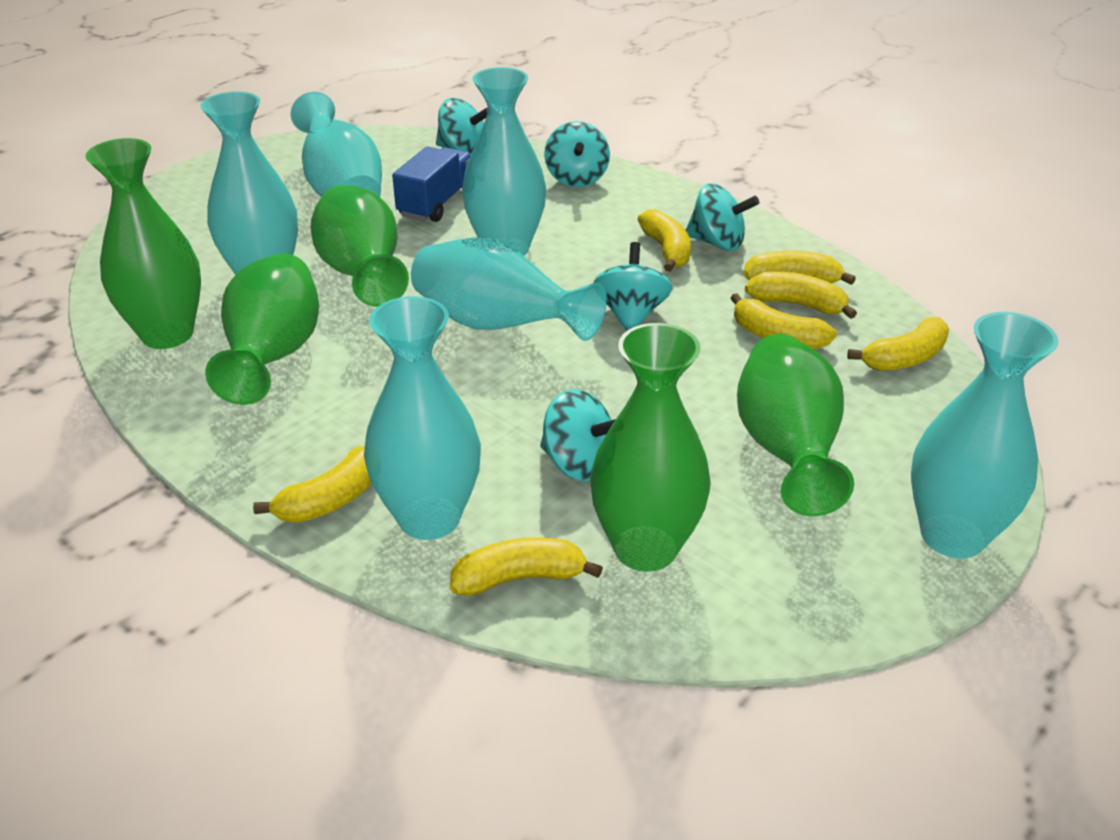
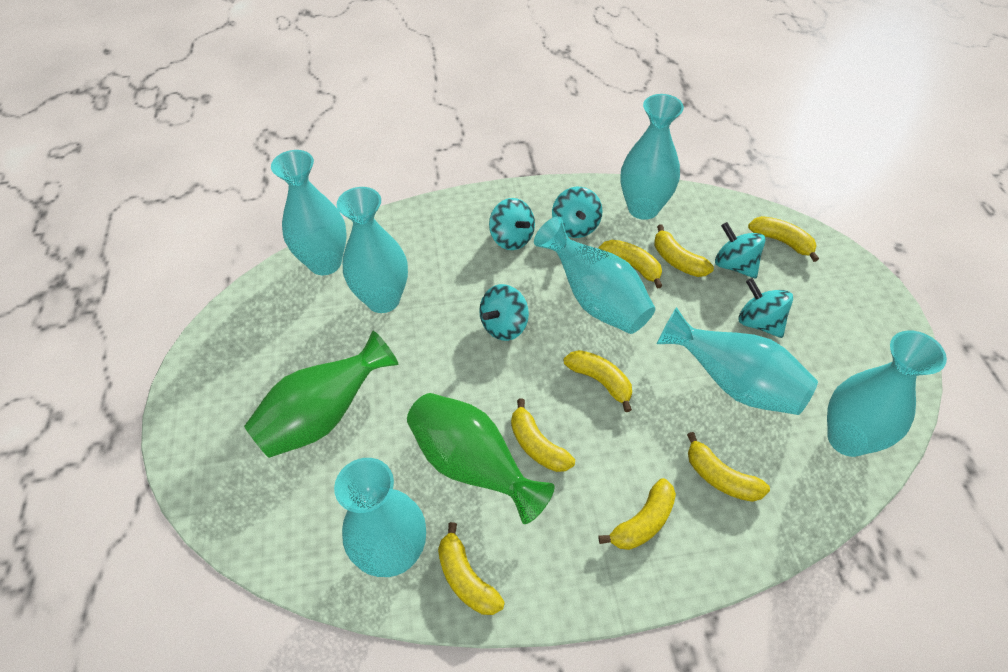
blue truck: [392,146,471,222] = 1 -> none = 0
green vase: [85,138,201,349] [205,253,319,405] [310,185,409,307] [590,323,711,572] [737,334,854,516] = 5 -> [244,331,398,458] [407,393,554,524] = 2
turquoise vase: [200,91,298,275] [291,92,382,197] [364,296,481,540] [411,238,607,341] [462,67,546,256] [911,312,1059,558] = 6 -> [271,150,347,275] [334,458,426,577] [337,187,408,313] [534,216,655,334] [620,94,684,220] [657,307,818,415] [827,330,947,457] = 7
yellow banana: [253,446,372,523] [450,537,603,596] [638,209,691,272] [731,293,837,349] [743,251,856,285] [745,272,857,319] [847,317,949,371] = 7 -> [438,522,505,615] [511,399,575,472] [564,350,632,412] [598,240,663,288] [599,478,676,550] [654,225,714,277] [687,432,770,502] [748,216,819,262] = 8

